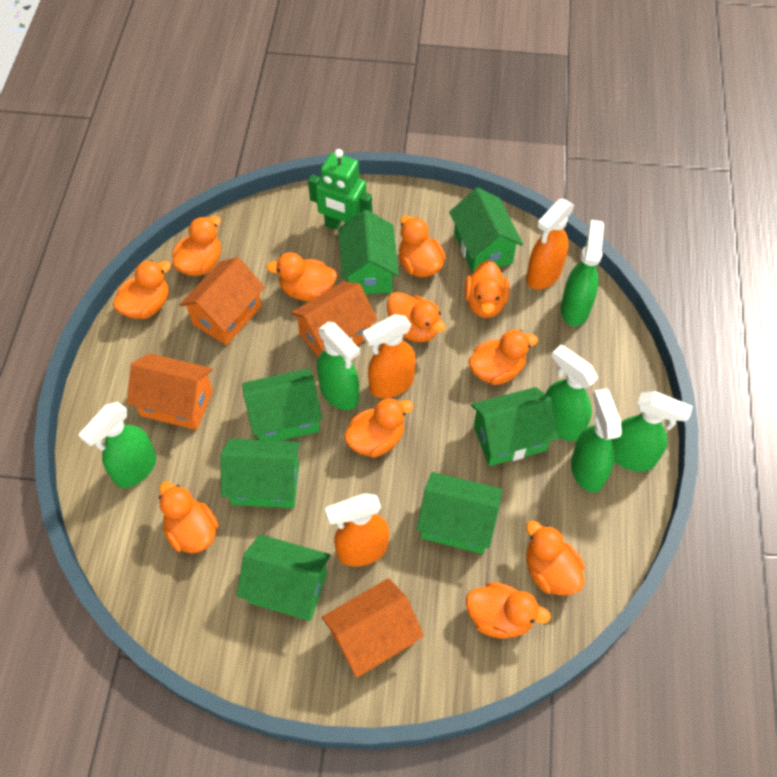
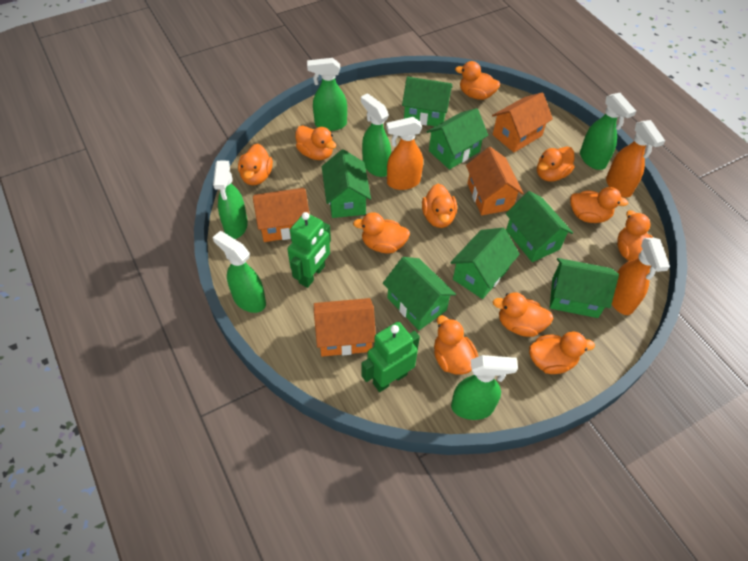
green robot: [308,149,372,230] = 1 -> [287,212,331,288] [361,322,420,392] = 2

